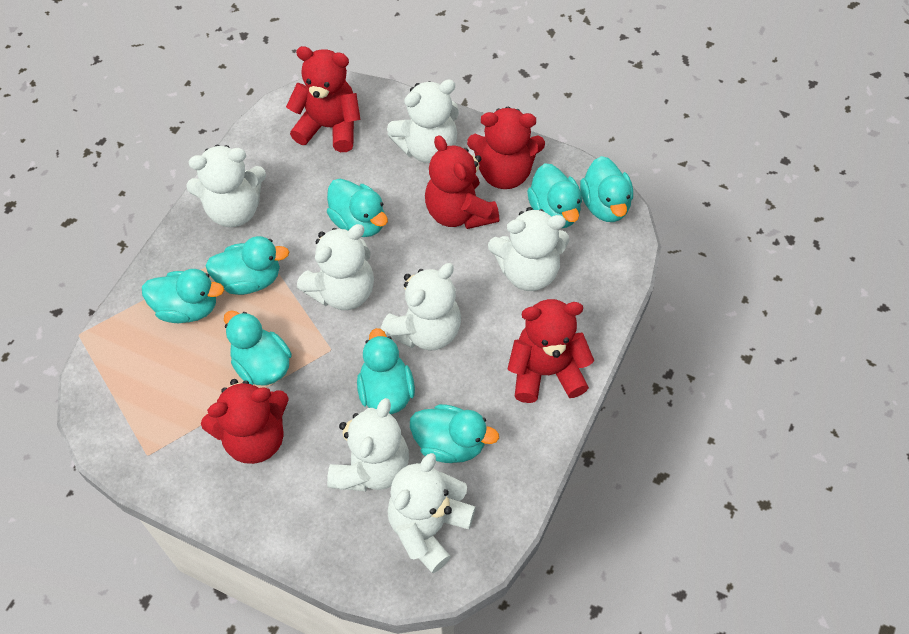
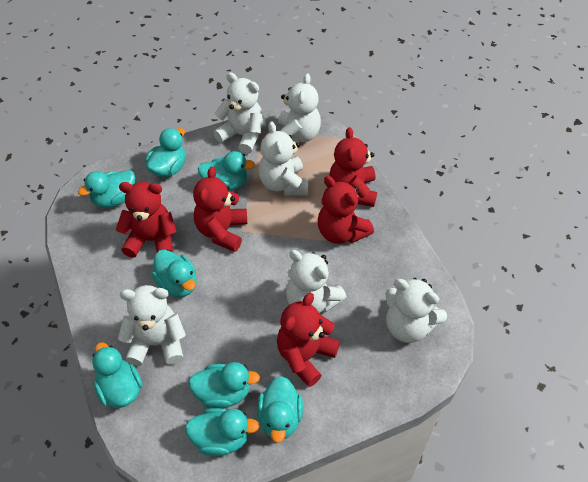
white teddy bear: [186,145,266,227] [297,224,374,310] [327,398,409,491] [381,263,461,351] [387,79,459,163] [387,453,476,573] [488,207,569,291] = 7 -> [118,285,186,366] [213,72,263,154] [258,122,308,195] [278,73,321,143] [286,250,347,313] [385,278,447,343] = 6

